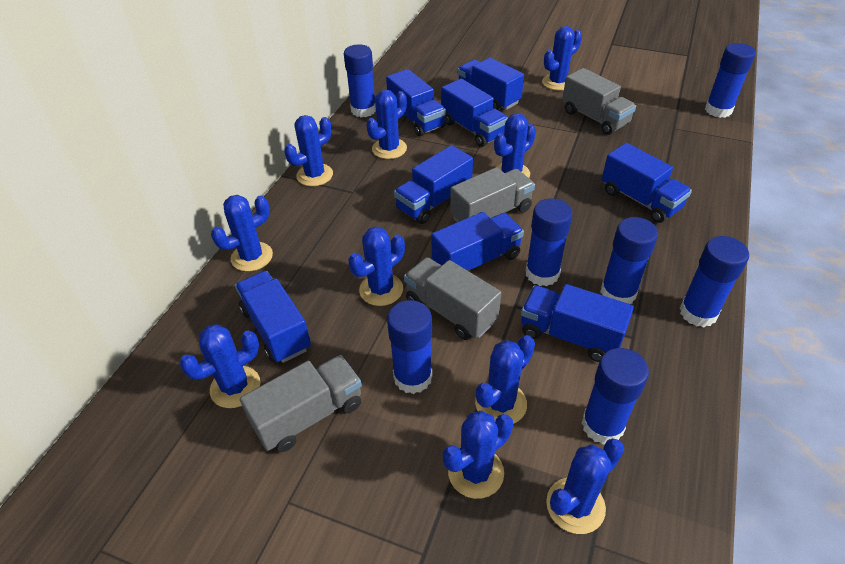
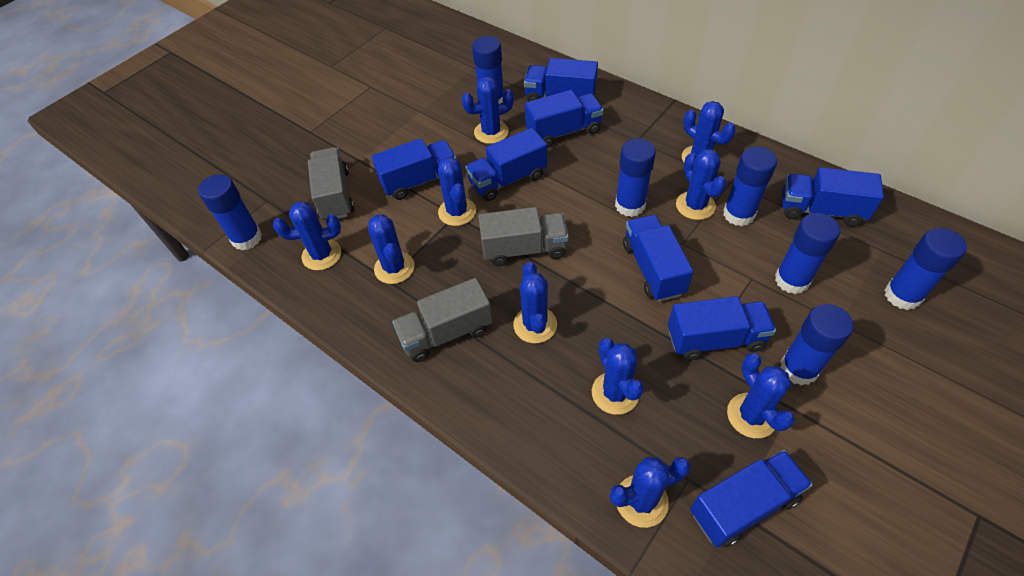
grey truck: [240,355,362,452] [404,257,501,340] [450,167,535,222] [562,68,636,135] = 4 -> [308,147,354,219] [392,278,493,362] [478,207,569,266] = 3

